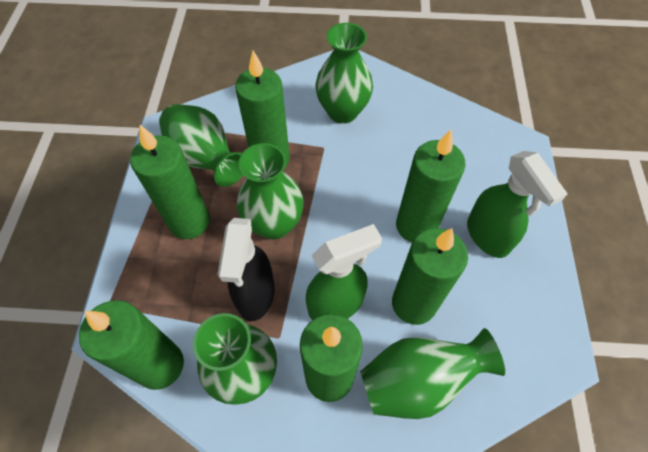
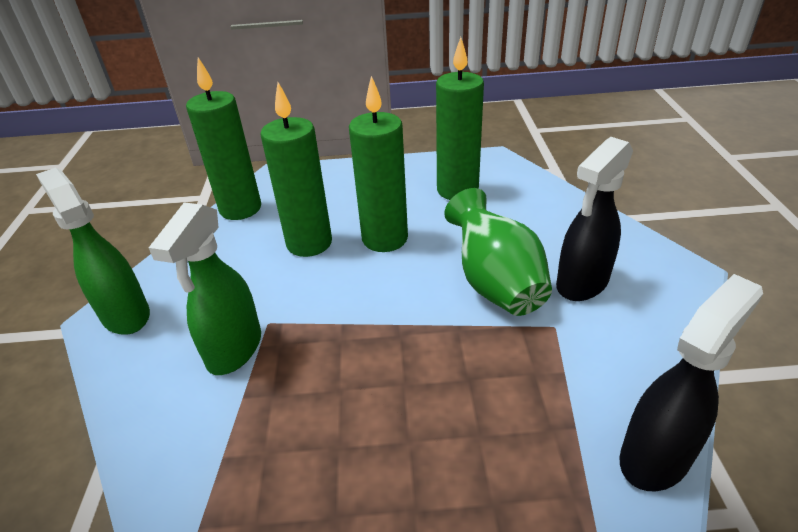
black spray bottle: [217,218,275,321] = 1 -> [556,137,633,301] [619,274,763,491] = 2
green candle: [79,300,184,390] [130,125,210,239] [235,51,290,167] [300,314,363,402] [392,228,468,325] [396,130,465,242] = 6 -> [186,58,261,220] [260,82,332,257] [349,76,408,252] [436,37,484,200] = 4
green vase: [159,104,243,187] [193,313,277,405] [237,143,304,240] [315,23,373,124] [360,328,505,419] = 5 -> [444,188,552,316] = 1

